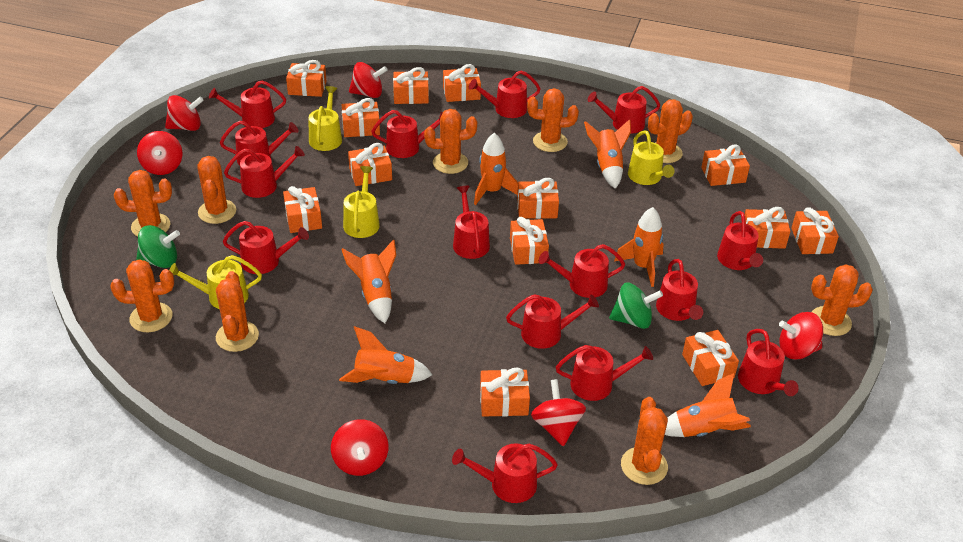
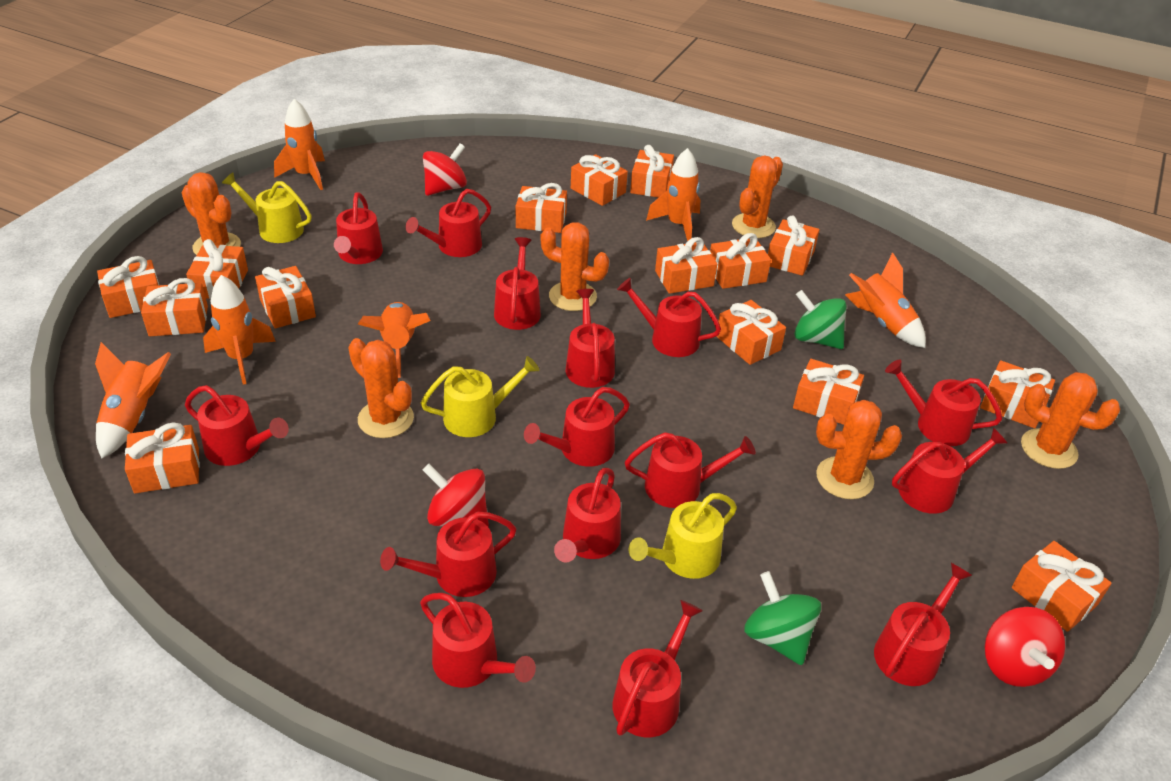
orange cactus: [110,259,174,332] [114,170,172,237] [197,156,236,224] [216,271,259,352] [424,109,477,174] [527,88,579,152] [621,397,668,485] [648,99,693,163] [811,264,873,336] = 9 -> [182,172,241,255] [348,338,414,438] [541,222,609,311] [732,155,783,238] [816,400,902,499] [1021,372,1120,469] = 6
orange gift: [283,186,322,233] [286,60,326,97] [342,98,380,137] [348,143,392,186] [393,67,429,104] [443,64,481,102] [480,367,530,417] [510,217,549,265] [517,178,559,219] [682,330,739,386] [701,144,750,186] [745,207,790,249] [791,207,839,254] = 13 -> [97,256,159,318] [125,422,200,493] [141,278,208,336] [186,239,248,299] [255,266,316,328] [516,183,567,233] [571,154,628,206] [630,145,674,198] [655,237,717,294] [710,233,771,289] [716,300,786,365] [768,215,819,276] [793,359,864,425] [980,360,1055,428] [1012,541,1112,632] = 15
red spinning top: [137,131,182,175] [165,95,204,131] [331,419,389,476] [349,62,388,98] [531,379,586,446] [779,312,823,360] = 6 -> [423,143,467,196] [423,464,489,528] [985,607,1065,687] = 3
yellow watering can: [169,255,262,309] [308,86,342,151] [343,166,380,238] [628,130,674,185] = 4 -> [222,172,311,243] [421,356,540,437] [629,493,737,579] = 3

